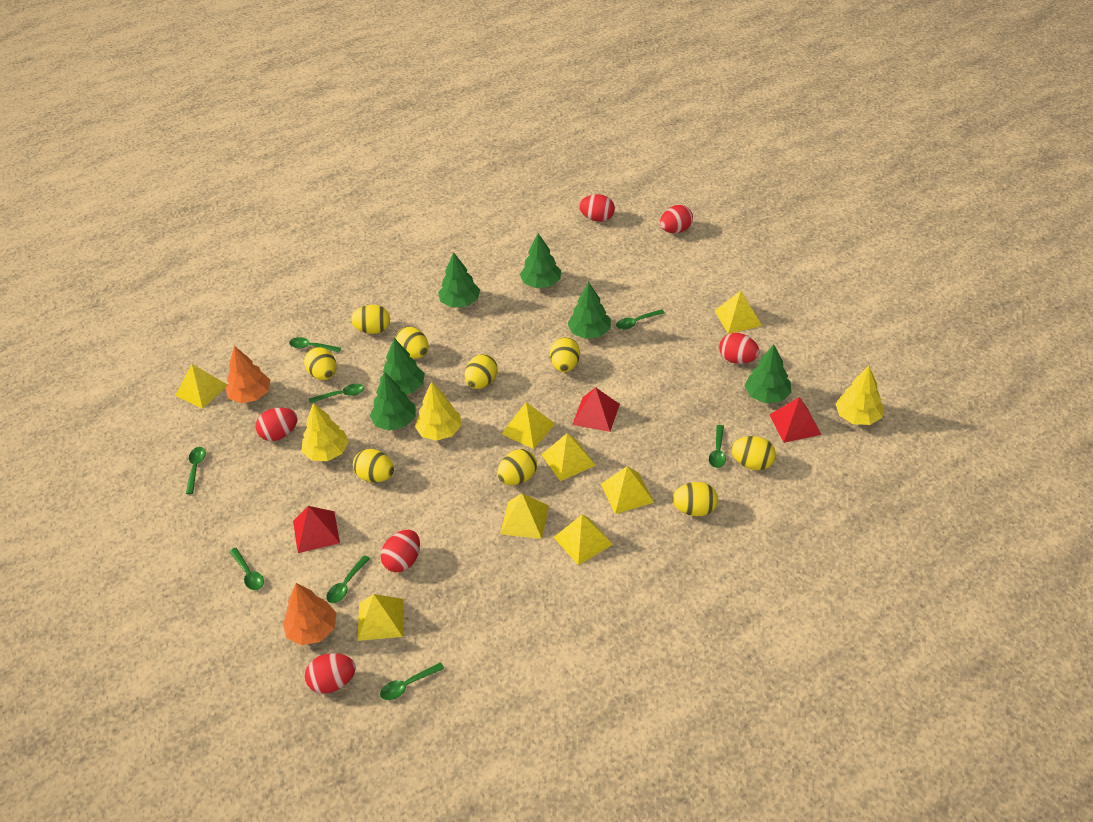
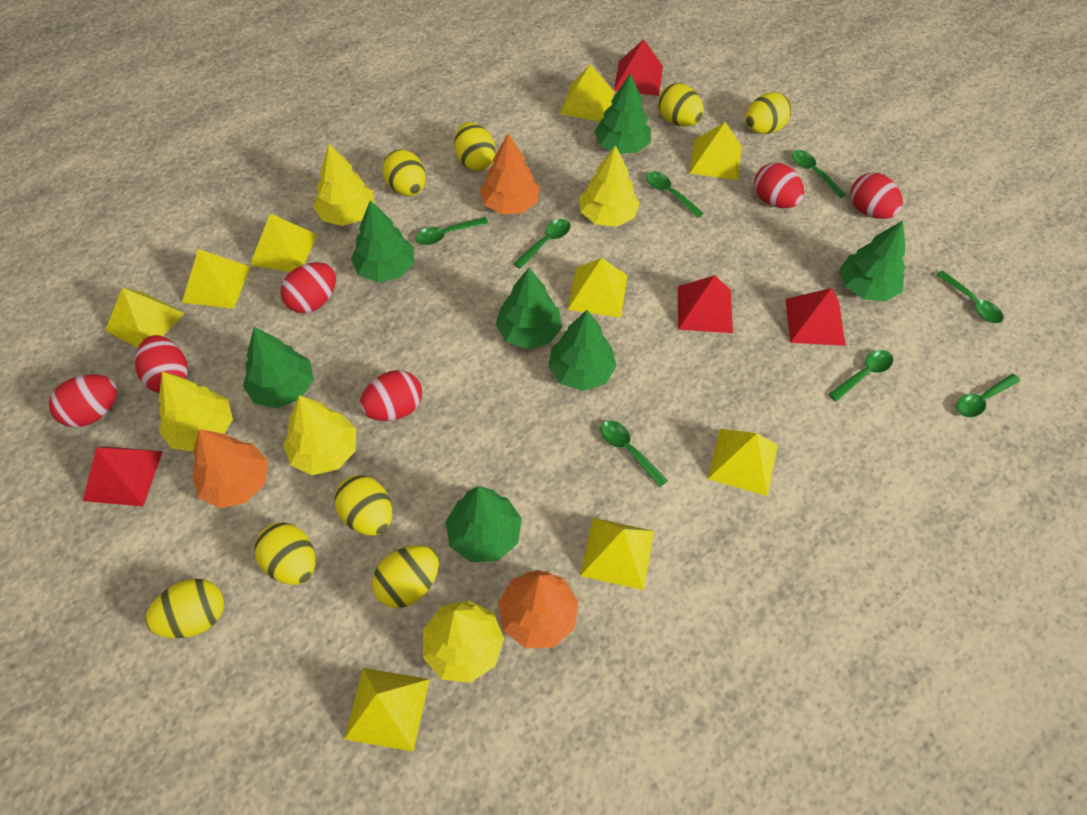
green tree: [370,372,416,431] [380,338,425,394] [438,252,480,308] [520,233,561,288] [568,282,611,339] [745,344,791,403] = 6 -> [243,327,314,408] [351,200,414,282] [445,486,522,562] [495,268,562,349] [548,310,617,391] [594,73,651,154] [840,221,906,302] = 7
orange tree: [225,346,270,403] [282,583,336,645] = 2 -> [192,429,268,509] [480,133,540,214] [498,570,578,648] = 3
red pyramid: [293,506,340,553] [572,387,620,432] [769,397,821,443] = 3 -> [83,446,163,506] [614,39,663,96] [678,275,733,333] [786,288,846,346] = 4
yellow egg: [304,347,337,380] [351,305,390,334] [353,449,394,483] [395,327,429,359] [465,354,498,389] [497,449,537,485] [550,337,580,372] [672,482,718,516] [731,436,776,470] = 9 -> [145,579,224,638] [254,522,316,585] [335,475,392,536] [372,545,439,608] [382,149,426,196] [454,122,496,171] [658,83,704,126] [745,92,792,134] = 8
yellow pyramid: [175,364,227,409] [358,594,403,641] [500,493,549,539] [501,402,555,449] [541,433,596,481] [554,514,613,565] [601,466,654,514] [715,291,762,334] = 8 -> [105,288,185,348] [182,249,250,309] [250,213,317,272] [344,668,430,751] [560,64,615,122] [568,258,627,318] [580,518,654,590] [690,122,742,180] [708,429,778,496] = 9
yellow tree: [301,403,349,461] [415,381,462,441] [835,366,884,425] = 3 -> [158,372,233,452] [283,395,356,475] [313,144,375,226] [423,600,504,683] [579,145,640,227] = 5

